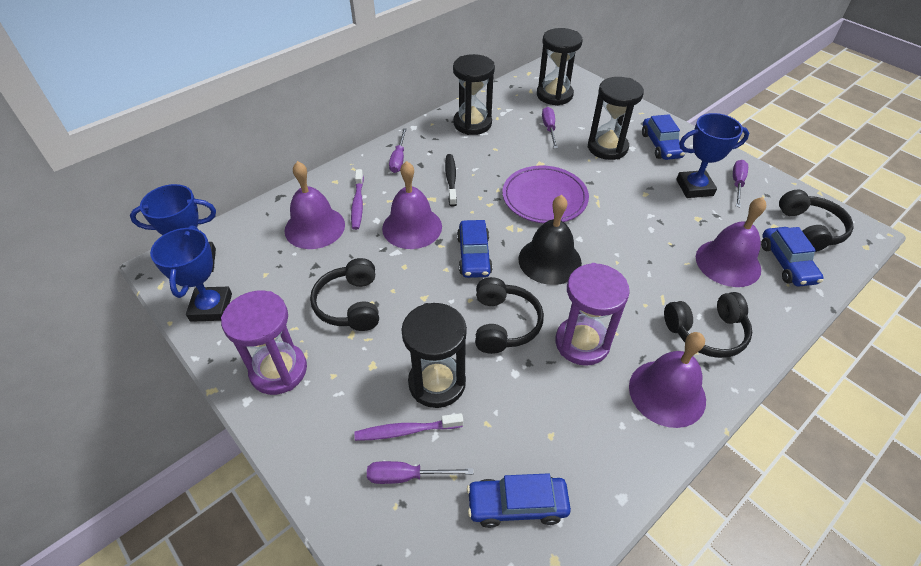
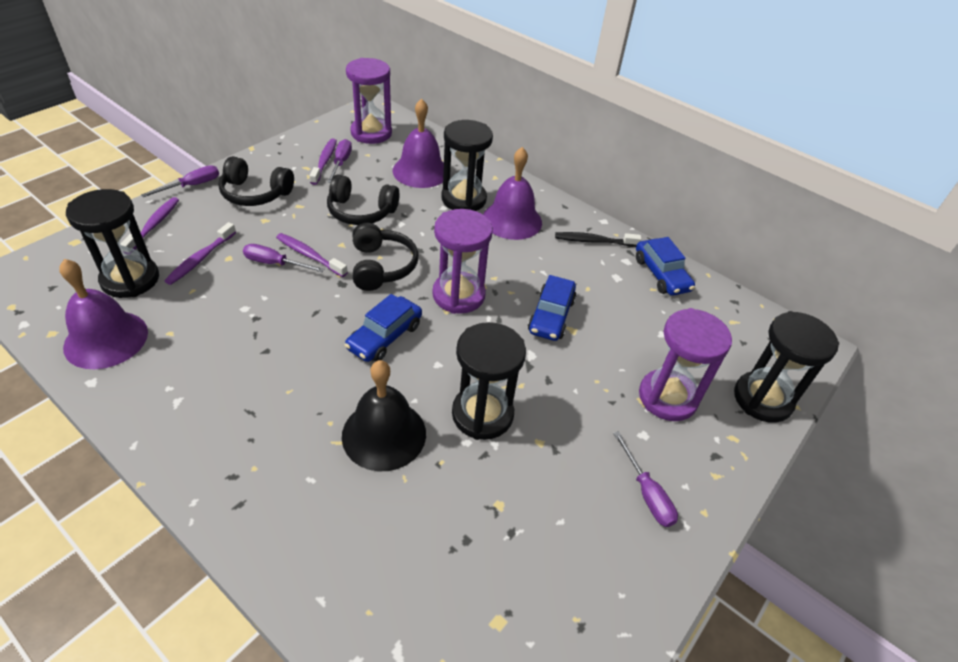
black headphones: [310,258,379,331] [475,277,544,354] [664,292,752,358] [779,190,854,252] = 4 -> [218,156,294,206] [327,175,400,225] [353,223,419,291] = 3
blue car: [457,220,493,278] [467,473,571,528] [642,114,686,160] [761,227,824,286] = 4 -> [345,294,422,362] [528,275,576,341] [636,237,695,296] = 3
blue trophy: [130,184,216,272] [150,226,232,322] [676,113,749,198] = 3 -> none = 0
purple bell: [284,161,345,249] [382,161,442,249] [629,332,706,428] [696,197,766,287] = 4 -> [59,259,148,369] [393,98,444,188] [483,147,542,240] = 3
purple hourglass: [221,291,307,395] [556,263,630,366] = 2 -> [346,58,392,144] [432,209,493,314] [639,308,732,421] = 3
purple plate: [502,166,589,224] = 1 -> none = 0
purple toothbrush: [351,169,364,230] [354,413,463,441] = 2 -> [121,197,179,250] [164,222,236,285] [276,233,348,277] [310,138,337,185] = 4

